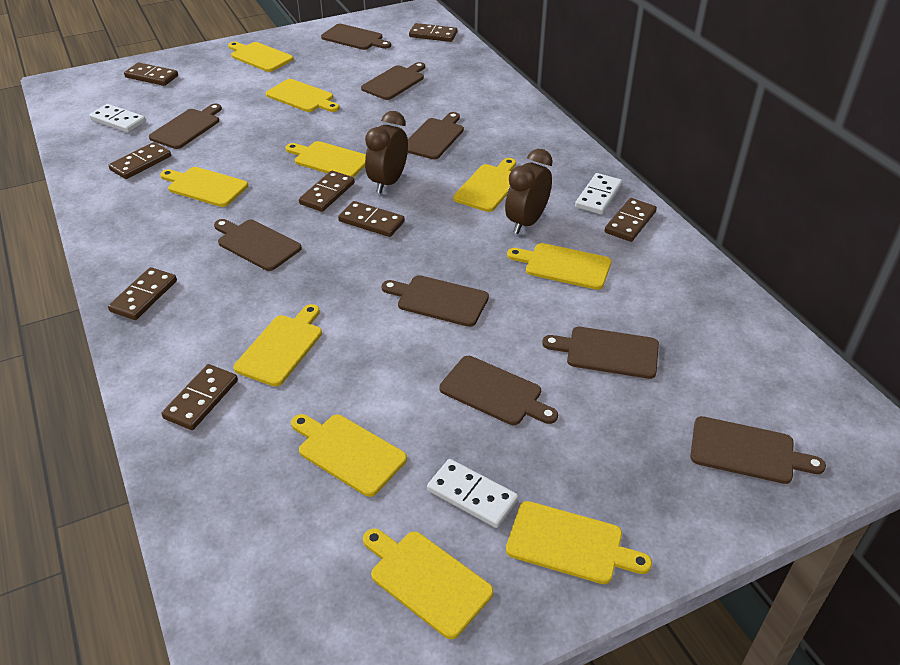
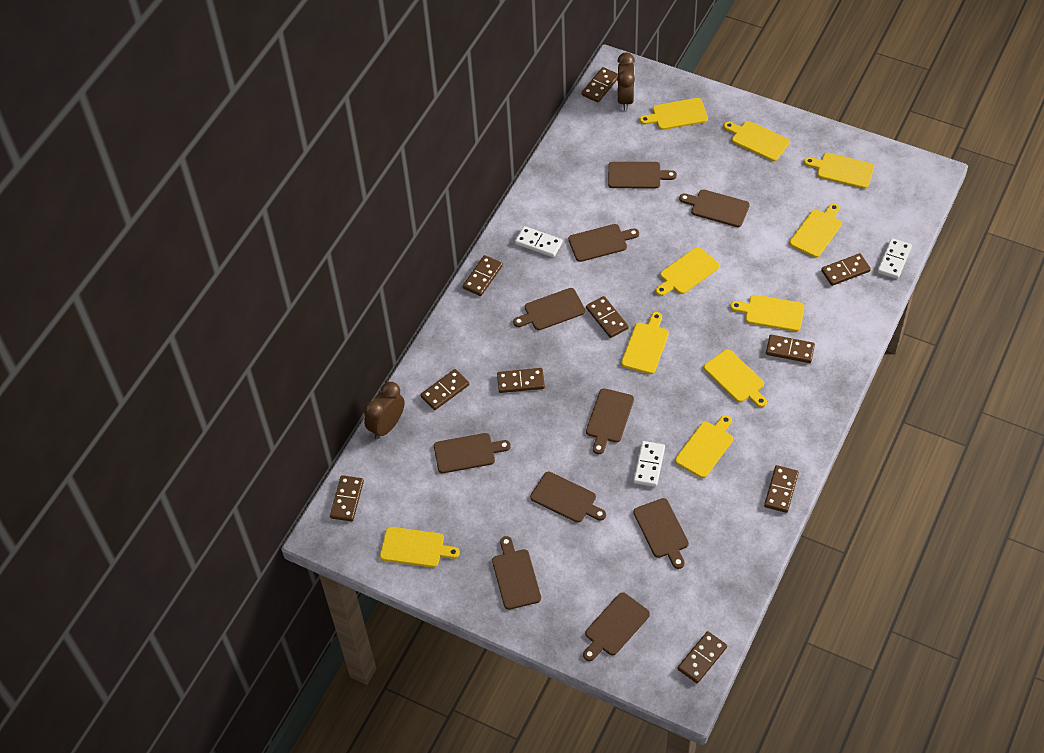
brown cutting board: [149,104,222,149] [214,219,302,271] [321,24,391,50] [361,62,425,100] [381,275,489,327] [407,112,464,159] [439,356,558,425] [542,327,659,379] [690,416,826,484] = 9 -> [434,433,511,473] [492,536,541,610] [513,288,585,330] [530,472,606,523] [568,224,639,262] [583,592,650,661] [586,388,634,454] [608,162,677,188] [633,498,689,569] [679,190,750,227] = 10
brown domino: [108,142,171,179] [108,267,177,320] [124,62,178,86] [162,364,238,430] [299,171,355,212] [338,201,405,237] [409,23,457,42] [605,198,657,242] = 8 -> [330,475,364,522] [420,369,469,410] [463,255,503,296] [497,368,545,393] [581,67,618,103] [586,296,629,338] [677,631,727,683] [764,465,799,513] [766,335,815,363] [821,253,871,286] = 10

